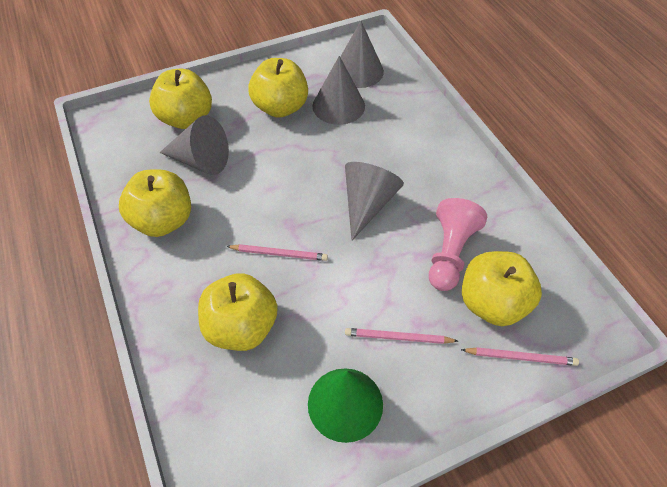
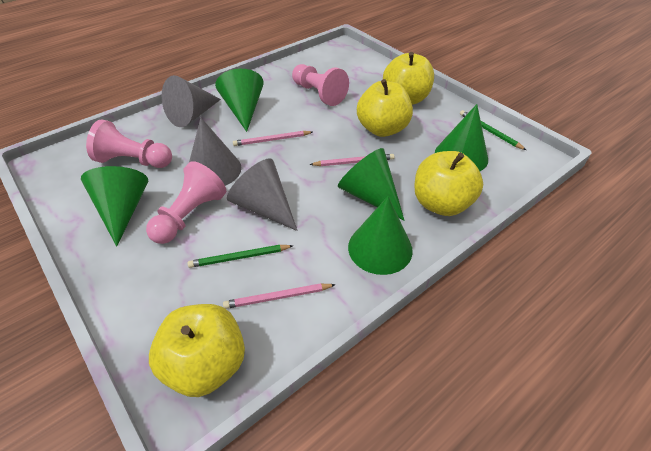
green cone: [308,368,383,443] = 1 -> [81,166,148,246] [215,69,264,132] [338,148,404,220] [348,196,413,275] [435,104,488,171] = 5
green pencil: none = 0 -> [188,245,294,268] [460,110,526,150] = 2
grey cone: [160,115,229,175] [312,56,365,125] [340,21,384,88] [345,162,404,240] = 4 -> [162,75,221,127] [189,118,242,186] [227,158,298,231] = 3
pink pawn: [429,198,487,291] = 1 -> [86,119,172,168] [146,161,226,244] [292,64,349,106] = 3
yellow apple: [119,169,191,237] [149,69,212,129] [198,273,278,351] [248,58,308,118] [462,251,542,326] = 5 -> [149,304,245,397] [357,79,413,137] [383,52,434,105] [414,151,483,216] = 4

